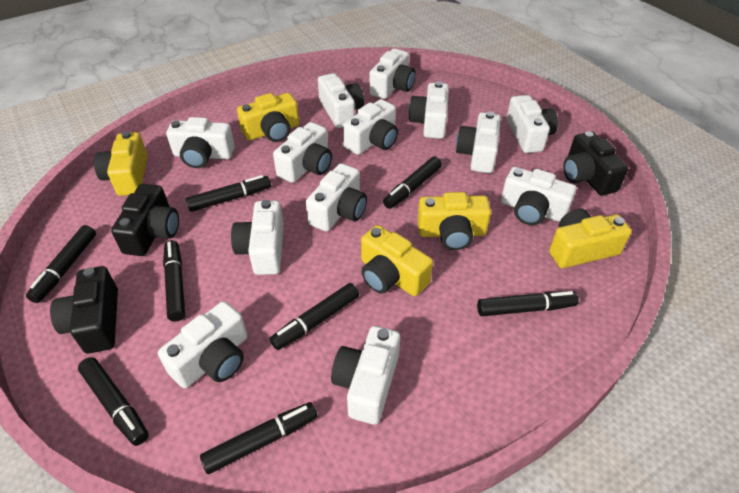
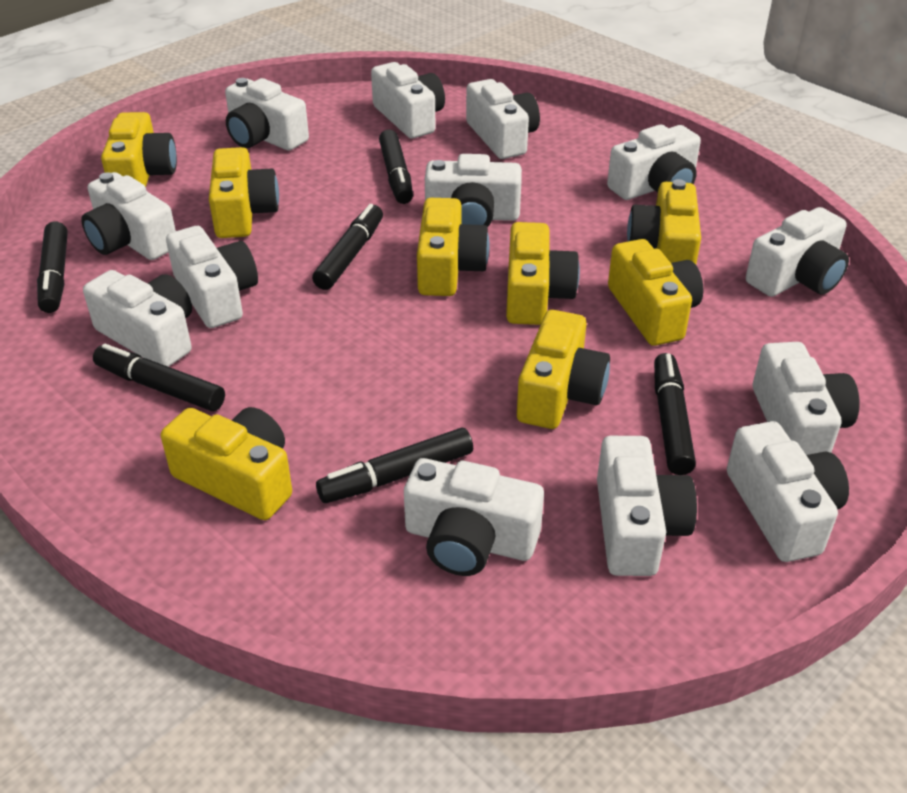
black camera: [50,266,118,354] [111,184,179,256] [563,131,628,196] = 3 -> none = 0
black marker: [26,225,96,303] [78,357,149,446] [163,240,185,322] [186,175,271,212] [200,402,318,474] [270,283,359,350] [383,156,442,209] [477,291,579,316] = 8 -> [37,221,68,313] [93,344,225,411] [312,204,383,290] [316,428,473,503] [379,130,413,204] [654,353,696,475] = 6
yellow camera: [94,131,148,196] [237,93,299,142] [361,225,433,296] [417,192,491,250] [549,208,632,268] = 5 -> [101,112,177,187] [161,407,292,520] [209,147,279,238] [417,198,489,296] [506,222,580,325] [517,310,610,429] [608,239,703,346] [627,179,701,264] = 8

